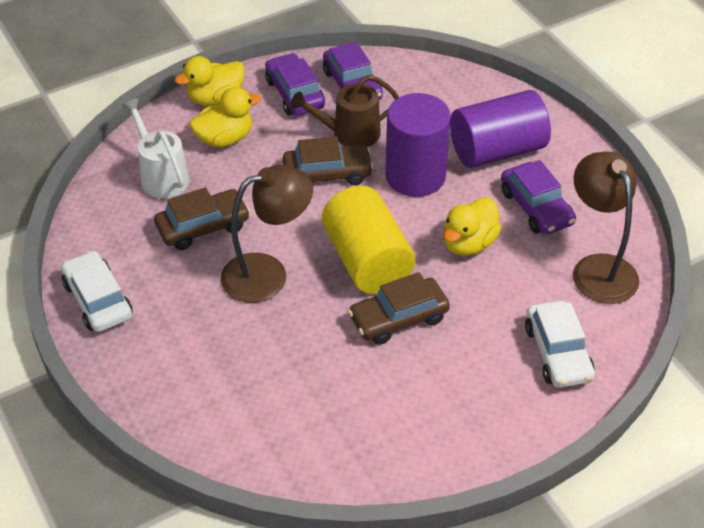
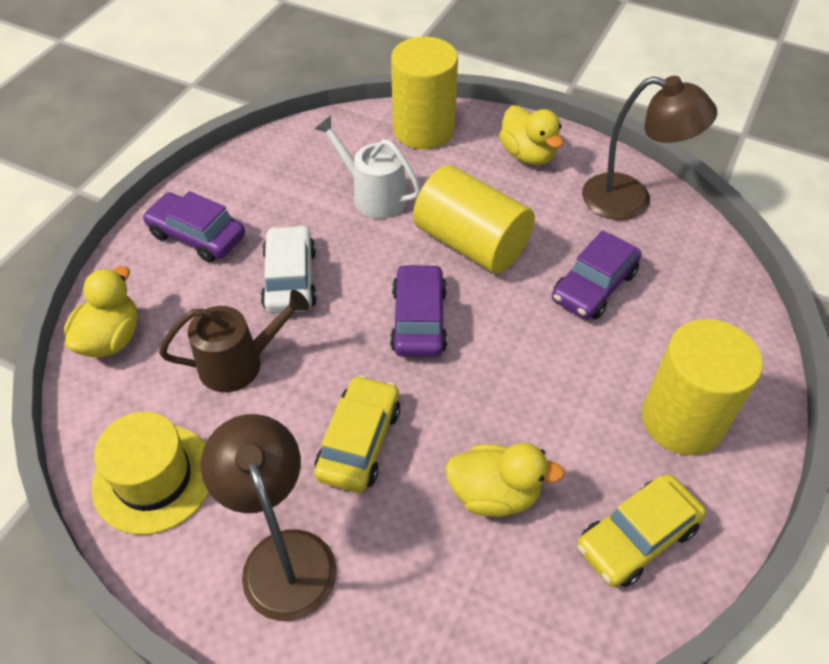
brown car: [154,187,250,250] [283,137,373,185] [348,272,450,345] = 3 -> none = 0
purple cylinder: [385,93,451,197] [450,90,551,168] = 2 -> none = 0
white car: [61,250,133,332] [525,301,595,388] = 2 -> [261,225,317,313] = 1
yellow car: none = 0 -> [314,375,400,493] [577,474,706,587] = 2
yellow cylinder: [322,186,415,294] = 1 -> [391,37,458,149] [413,165,535,274] [642,319,763,455] = 3
yellow hat: none = 0 -> [92,412,209,535] = 1

